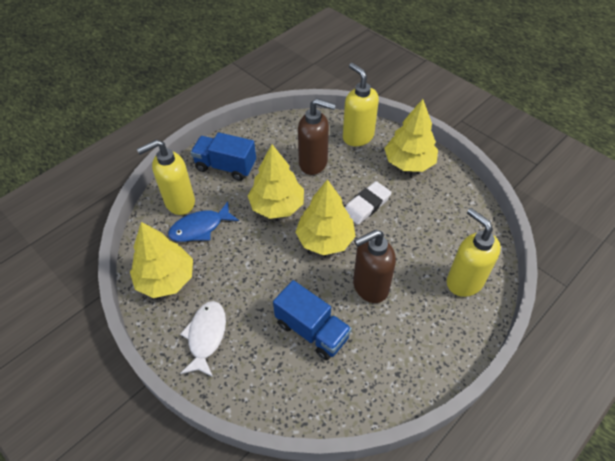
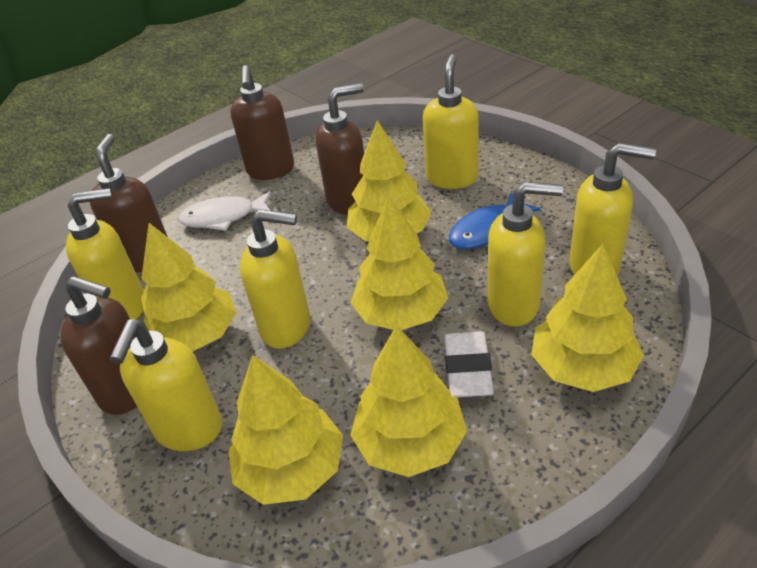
blue truck: [190,132,256,181] [273,280,352,360] = 2 -> none = 0
brown soap dispenser: [298,98,336,175] [353,230,396,303] = 2 -> [60,276,137,415] [90,134,168,272] [230,65,294,180] [315,83,364,215] = 4
yellow soap dispenser: [137,140,195,215] [343,63,379,146] [447,208,501,297] = 3 -> [66,188,144,319] [110,319,222,451] [240,209,310,349] [423,54,479,189] [487,182,563,327] [569,143,656,275] = 6
yellow tree: [130,222,193,298] [248,144,304,219] [295,179,356,255] [384,99,438,172] = 4 -> [141,223,237,352] [228,355,343,505] [347,120,431,241] [350,325,467,477] [351,195,448,330] [531,244,644,392] = 6

